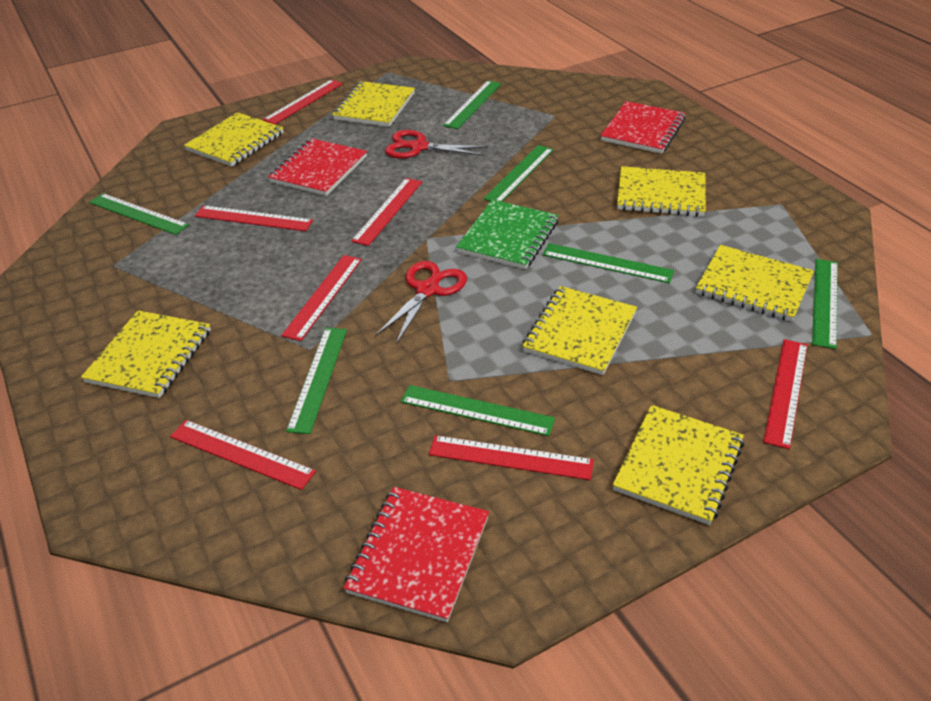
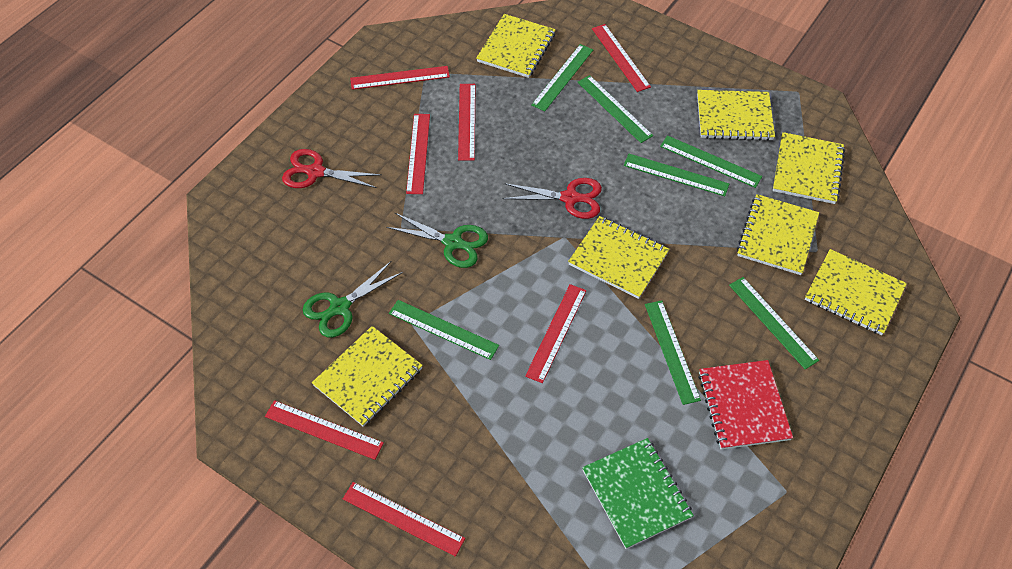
green scissors: none = 0 -> [303,261,403,337] [386,212,488,268] = 2
red notebook: [268,138,367,196] [344,487,489,622] [600,101,686,154] = 3 -> [698,360,793,450] = 1

